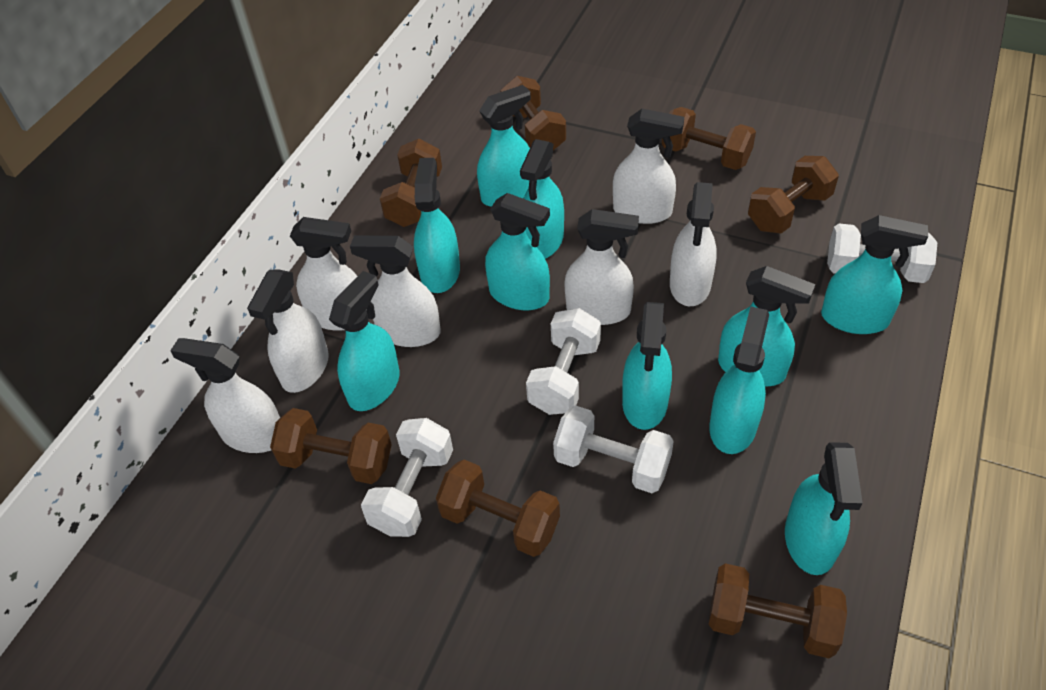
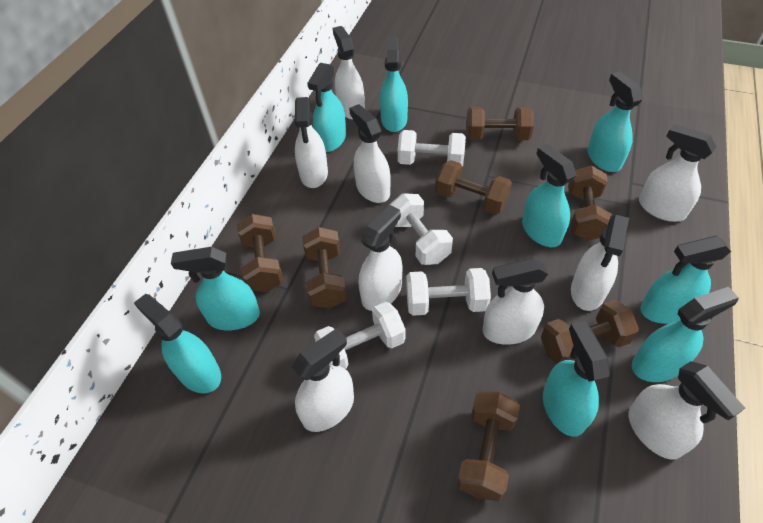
turquoise spray bottle: [329,271,400,411] [414,158,460,293] [477,85,531,207] [485,193,550,310] [520,139,564,259] [622,302,672,430] [709,306,769,454] [718,266,815,386] [785,442,863,575] [821,215,928,334] = 10 -> [134,294,221,393] [171,247,260,331] [307,63,346,152] [380,36,408,132] [522,144,577,247] [543,321,610,437] [588,72,643,172] [632,287,739,382] [640,236,731,324] = 9
white spray bottle: [170,338,280,453] [247,269,329,393] [290,217,367,331] [350,235,441,347] [564,209,639,325] [613,109,684,224] [670,182,717,306] = 7 -> [292,328,354,432] [294,97,328,188] [333,26,365,120] [349,104,391,203] [358,205,403,311] [483,258,548,345] [571,214,629,311] [628,361,745,460] [639,124,716,222] = 9

